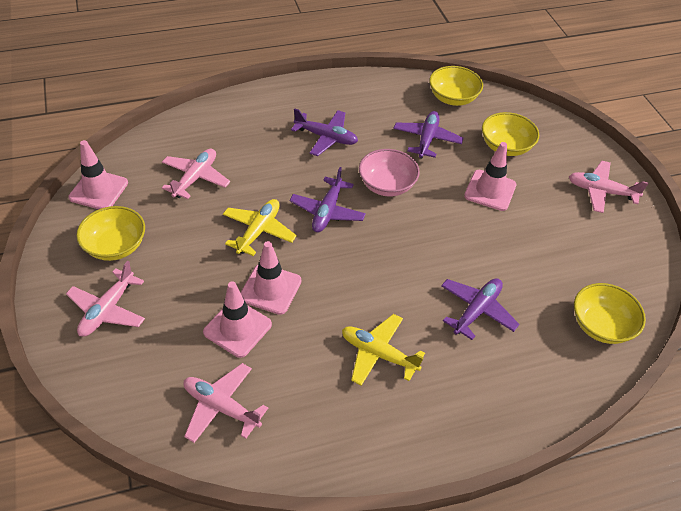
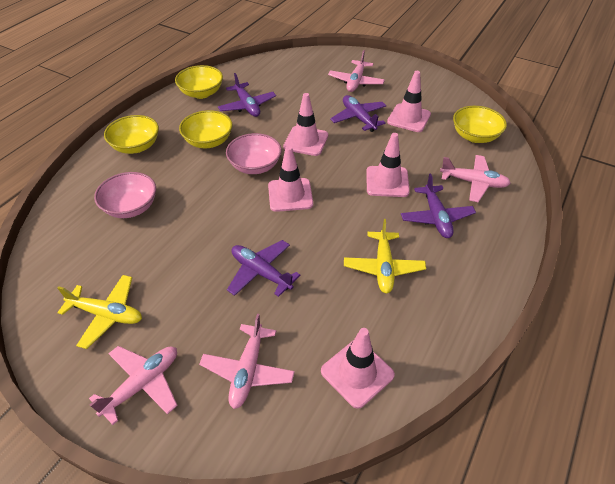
pink bowl: [359,149,420,196] = 1 -> [94,172,156,218] [226,133,282,174] = 2
pink traffic cone: [68,140,128,209] [203,281,272,358] [241,241,301,315] [464,142,516,211] = 4 -> [268,146,313,212] [283,93,328,156] [321,328,395,409] [366,133,410,197] [387,71,431,132] = 5

